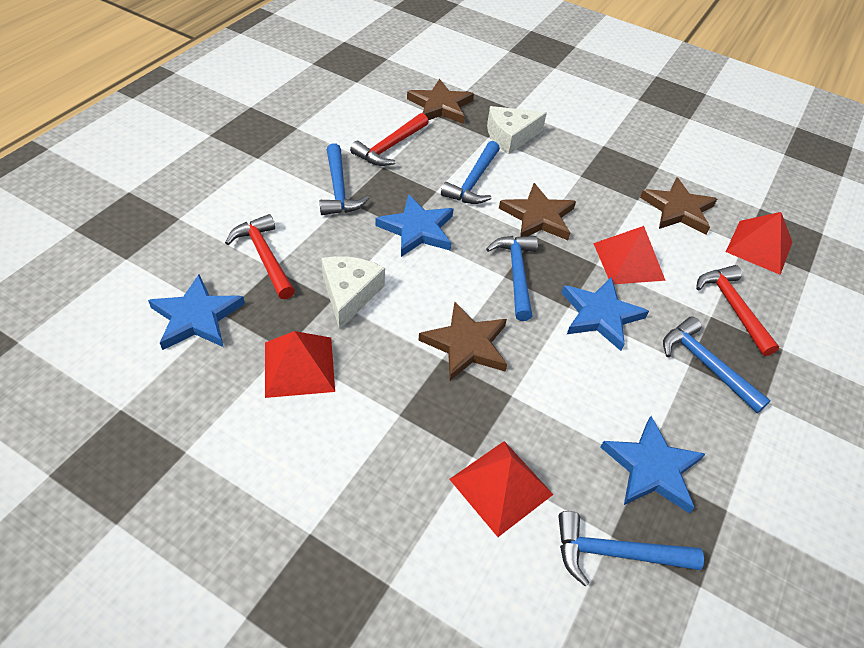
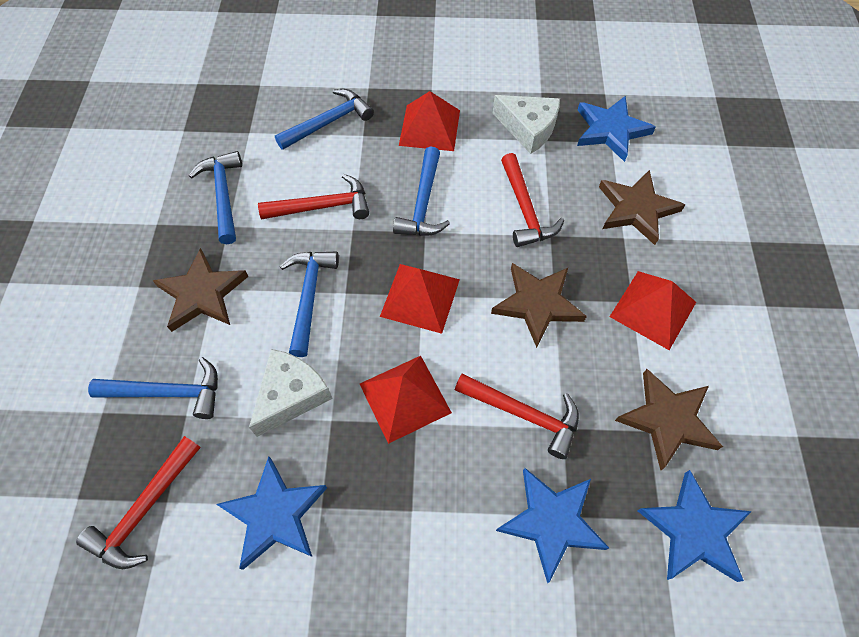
red hammer: [225,214,295,299] [350,113,428,166] [696,265,779,356] = 3 -> [76,436,201,569] [258,174,369,219] [455,373,579,459] [501,153,564,247] = 4

